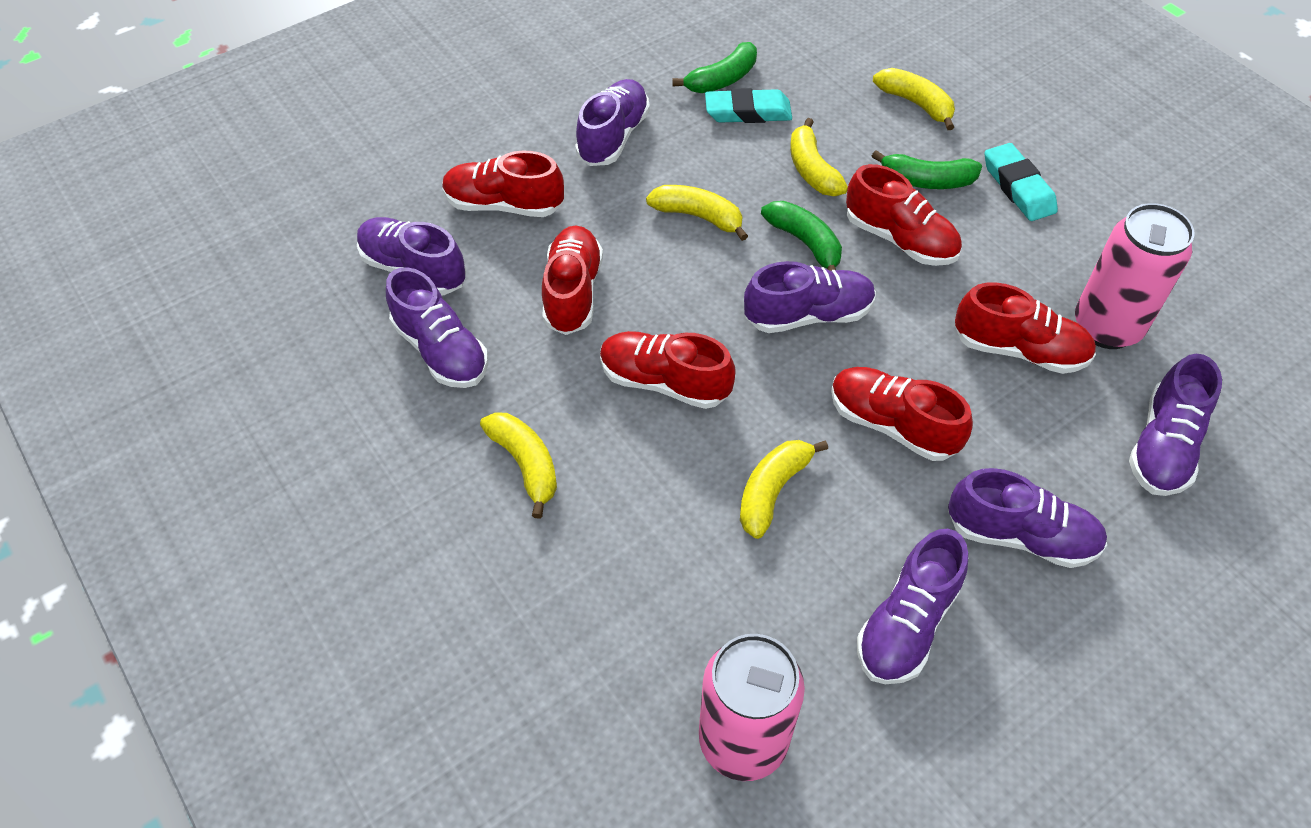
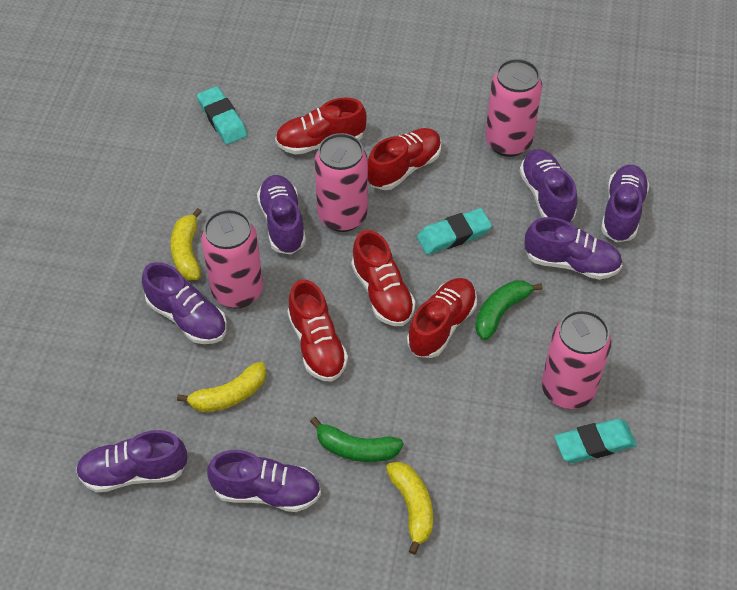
green banana: [672,42,757,93] [761,201,842,271] [872,150,982,189] = 3 -> [310,417,404,462] [475,280,543,340] = 2
pink can: [699,634,805,781] [1075,203,1194,349] = 2 -> [201,209,263,308] [314,133,368,232] [485,59,542,157] [541,310,611,409] = 4
red shoe: [442,151,564,217] [542,226,603,335] [600,331,736,409] [831,367,973,461] [846,164,962,266] [955,282,1096,374] = 6 -> [275,97,367,155] [287,279,348,382] [351,230,416,326] [368,128,441,190] [407,278,477,358] = 5
turquoise eraser: [705,88,792,123] [985,143,1058,221] = 2 -> [197,86,247,145] [417,208,492,255] [554,419,637,463] = 3
yellow banana: [480,412,557,519] [646,185,748,241] [740,440,828,539] [790,118,848,196] [873,68,955,130] = 5 -> [171,208,202,280] [177,362,266,412] [386,462,433,555] = 3

